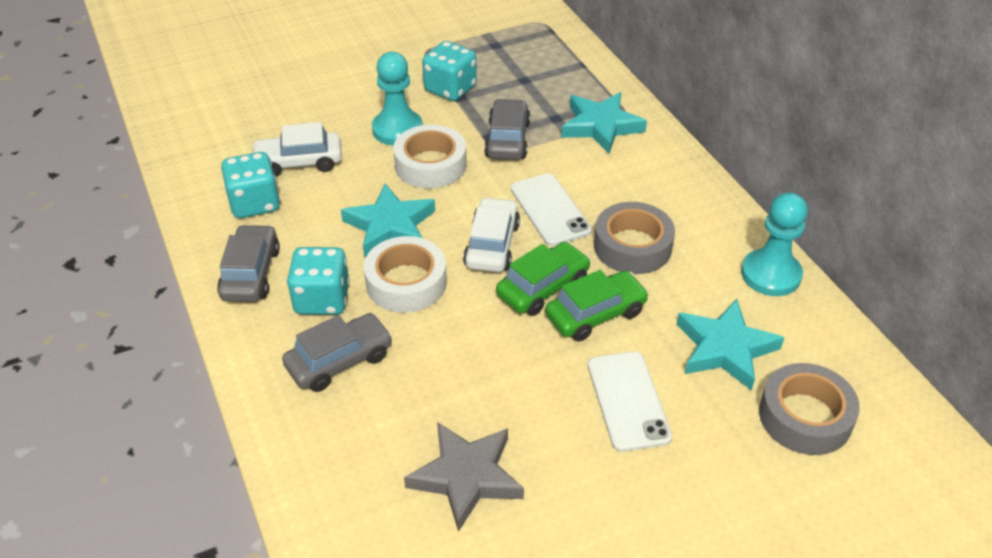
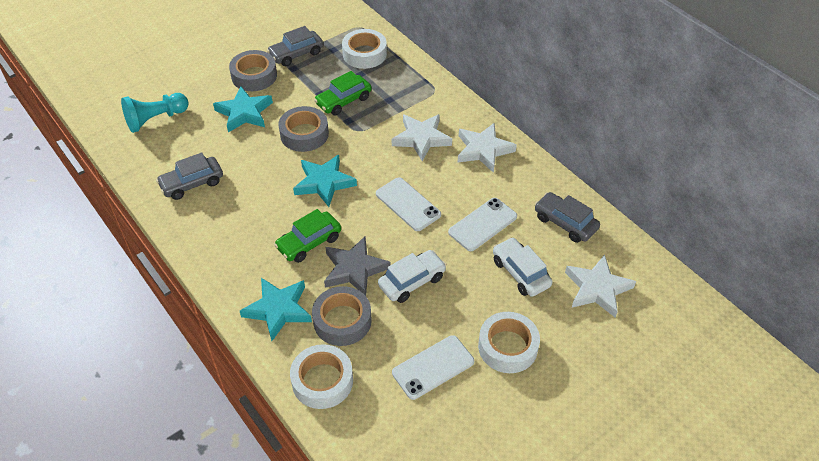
grey tape: [594,202,675,274] [759,363,860,455] = 2 -> [229,50,277,91] [278,106,329,152] [312,286,372,346] = 3
turquoise dice: [221,152,280,218] [287,247,350,315] [422,41,477,101] = 3 -> none = 0
turquoise pawn: [372,52,423,146] [741,192,808,296] = 2 -> [121,93,189,133] = 1
white phone: [510,173,592,246] [588,351,672,452] = 2 -> [376,177,441,231] [392,335,474,400] [448,198,517,251] = 3
white star: none = 0 -> [392,114,452,161] [457,123,517,173] [565,254,636,318] = 3
white tape: [364,236,447,313] [393,125,467,189] = 2 -> [290,344,353,409] [342,29,387,69] [478,312,540,373] = 3

